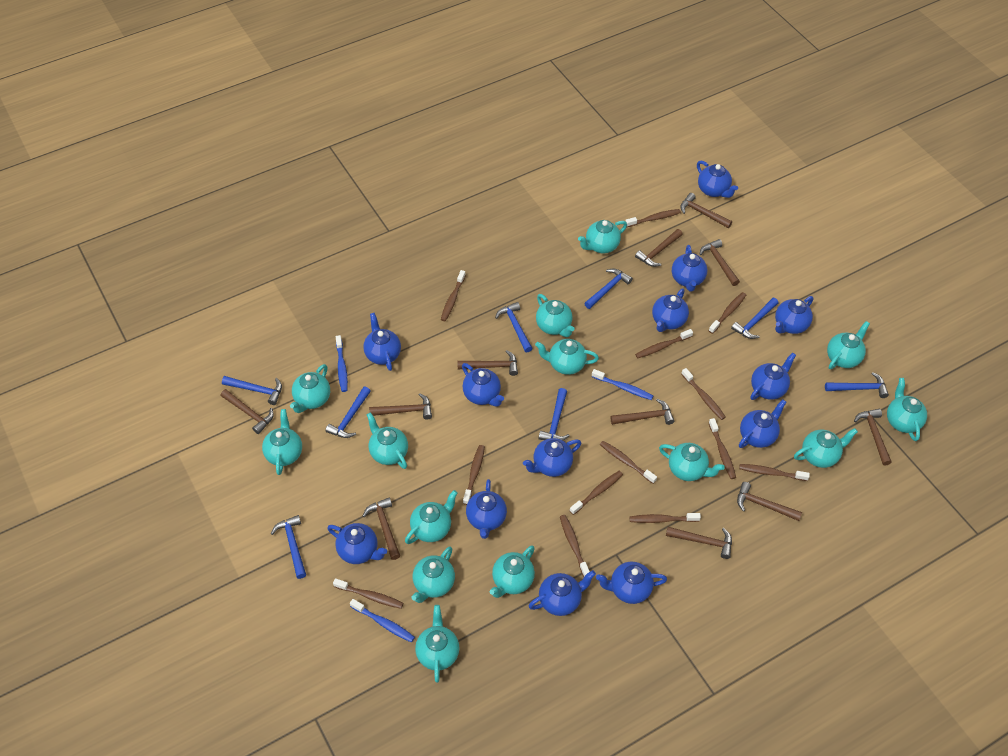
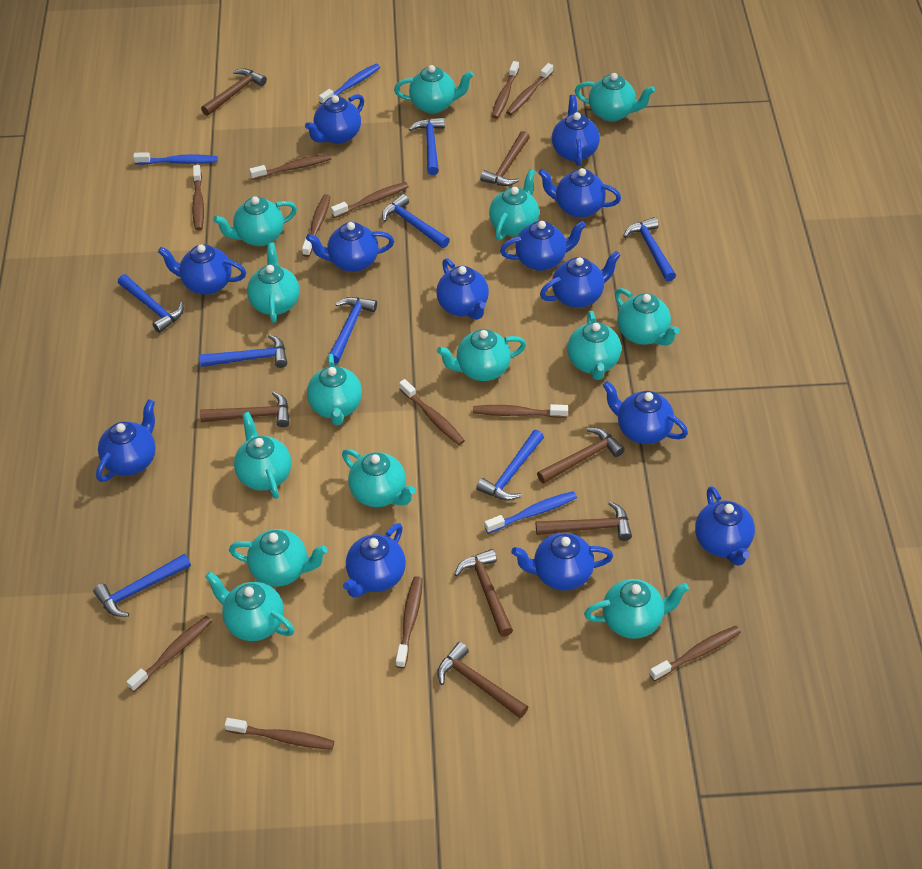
brown hammer: [221,389,274,434] [363,498,400,560] [369,393,432,420] [457,350,518,376] [610,399,674,425] [635,229,683,267] [666,527,732,559] [680,193,732,228] [700,239,740,286] [737,482,802,521] [854,409,892,466] = 11 -> [200,391,290,427] [201,68,267,116] [437,642,528,718] [454,549,513,637] [480,131,530,186] [536,501,632,541] [537,428,625,484] = 7
brown toothbrush: [333,578,403,609] [441,270,466,321] [463,445,485,505] [560,515,590,577] [570,471,623,515] [600,441,657,484] [625,209,681,227] [630,513,701,523] [635,329,693,358] [681,368,726,420] [709,292,746,334] [709,418,736,479] [739,464,810,481] = 13 -> [126,616,212,692] [192,165,204,230] [224,718,334,750] [249,154,331,180] [302,194,331,257] [331,182,409,218] [396,576,423,668] [399,379,465,445] [473,404,568,418] [492,61,519,119] [506,63,553,115] [650,626,741,681] = 12

